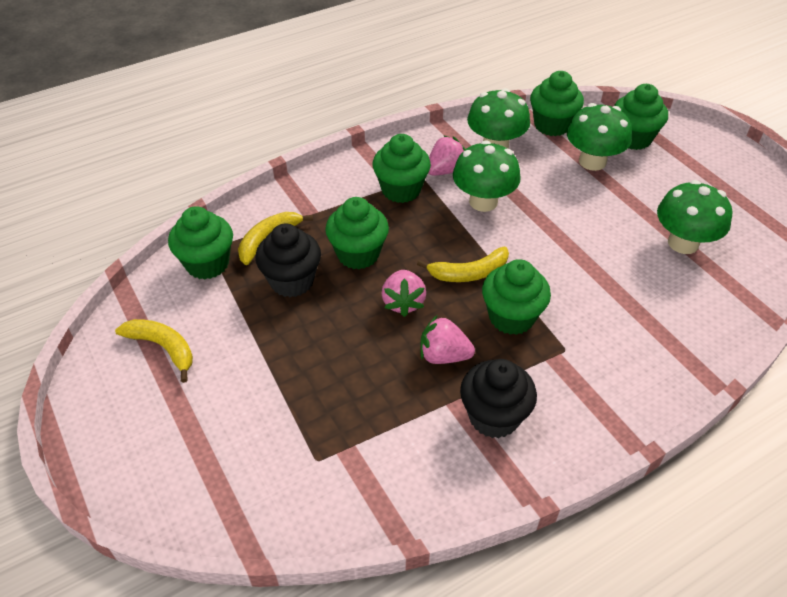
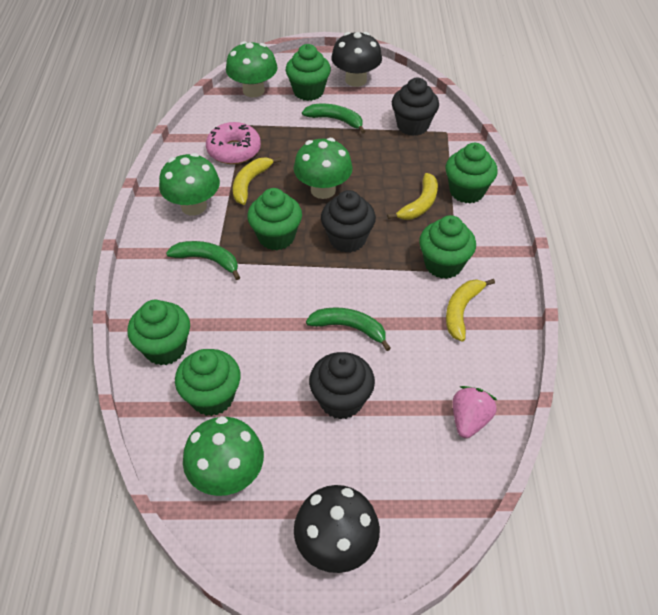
black cupcake: [255,223,321,297] [460,359,537,438] = 2 -> [309,352,375,419] [321,190,376,253] [392,78,439,136] = 3
black mushroom: none = 0 -> [294,485,380,573] [331,32,382,87] = 2
green banana: none = 0 -> [166,241,240,280] [302,104,366,134] [306,307,391,351] = 3
pink donut: none = 0 -> [206,122,261,164] = 1
pink strawberry: [382,270,426,317] [420,316,475,364] [428,135,466,176] = 3 -> [453,386,497,438] = 1

